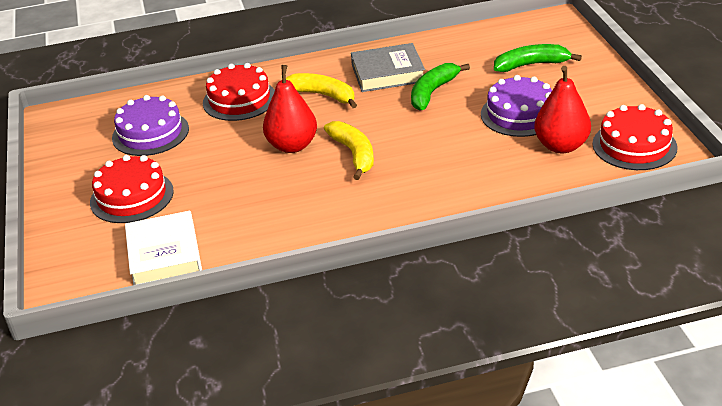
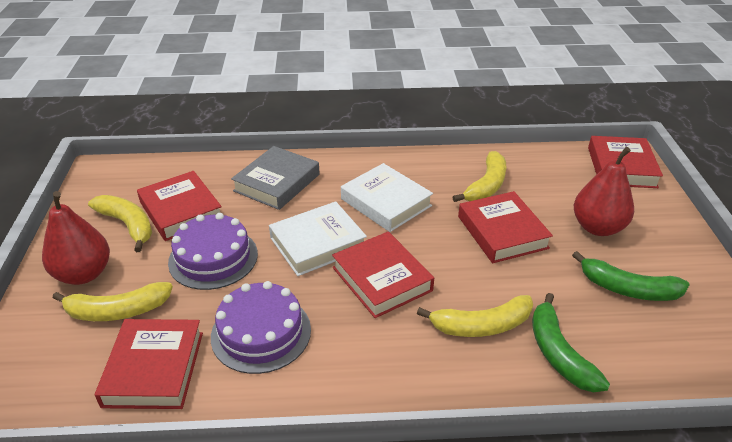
red book: none = 0 -> [95,319,203,409] [137,171,222,241] [332,231,434,318] [458,191,553,263] [588,136,663,188] = 5
red cake: [90,155,174,223] [203,63,275,121] [592,104,678,170] = 3 -> none = 0
white book: [125,211,202,285] = 1 -> [269,201,367,276] [341,163,433,232] = 2
yellow banana: [286,73,357,108] [324,121,374,180] = 2 -> [53,282,173,321] [88,195,152,252] [417,295,533,337] [452,151,507,202] = 4

